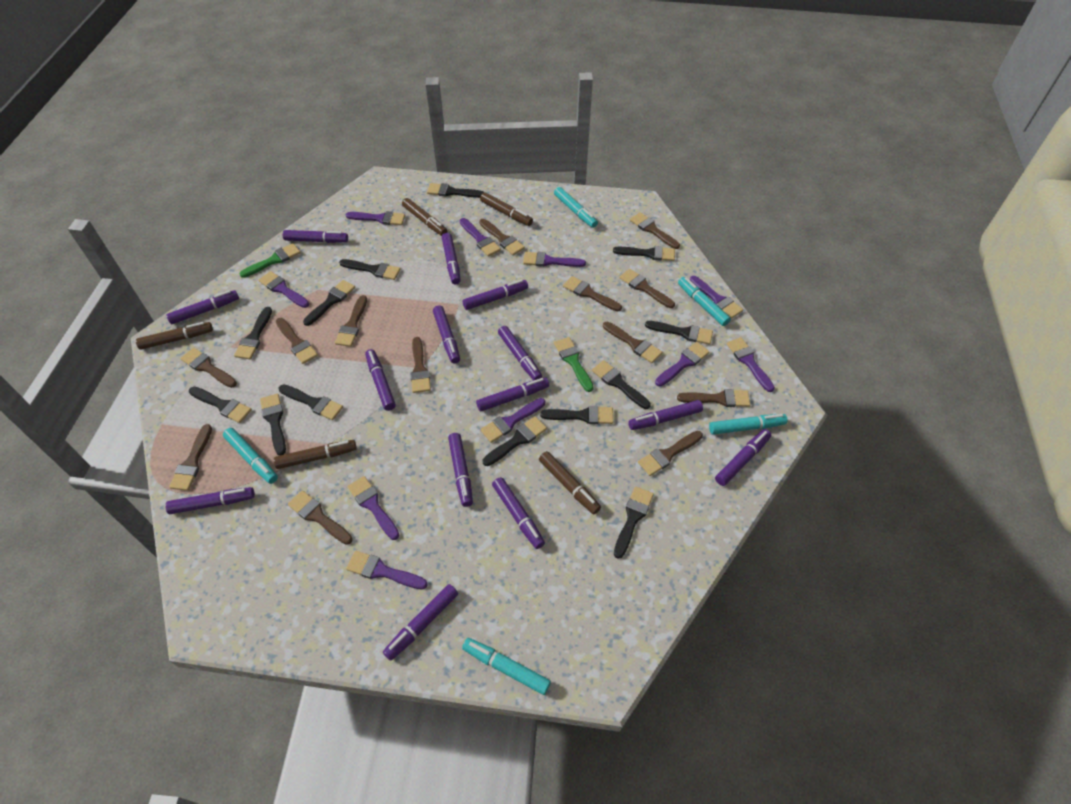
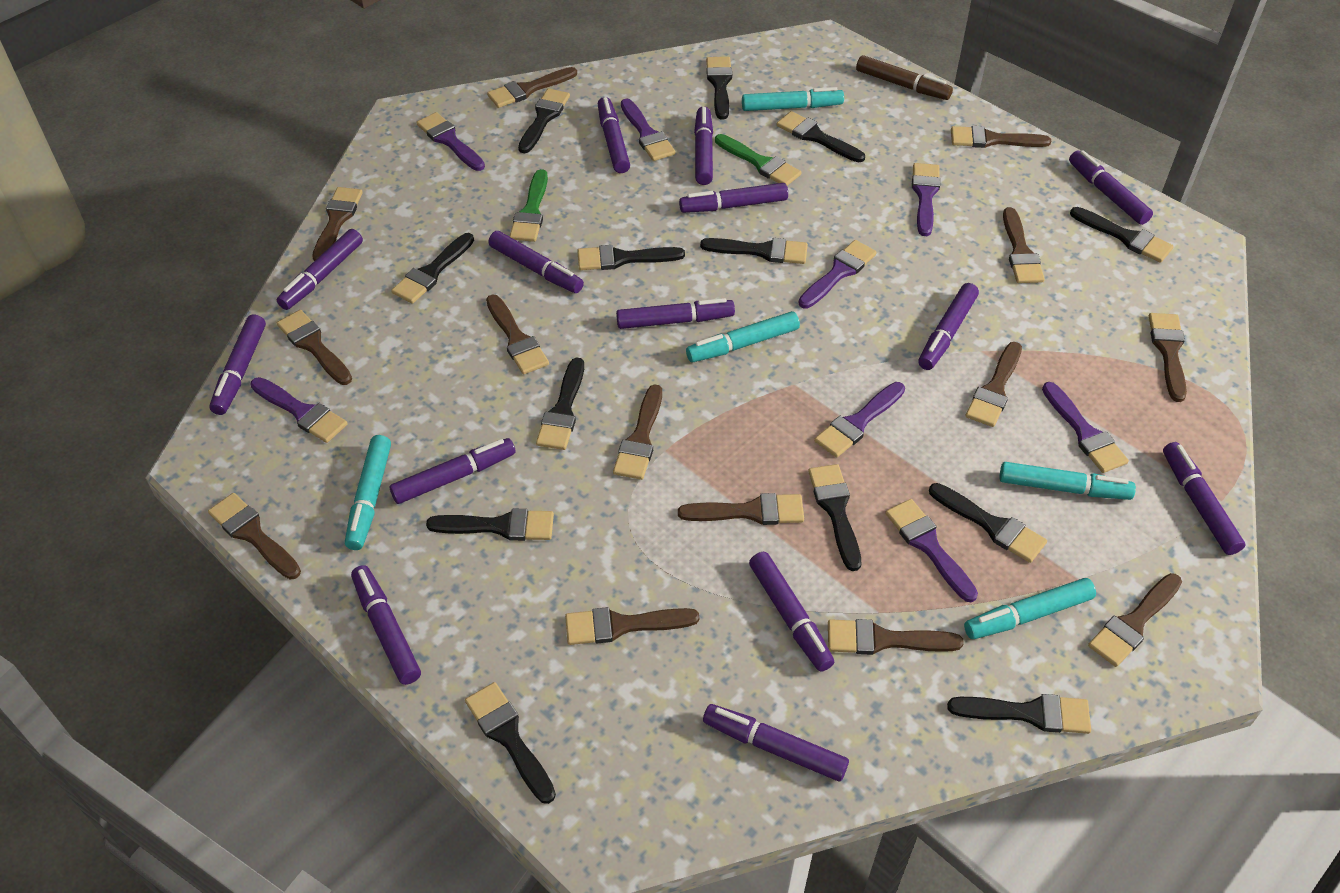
brown brush: [169,424,212,491] [180,348,237,388] [276,318,318,364] [288,490,353,545] [335,295,367,347] [410,337,431,393] [479,219,525,255] [563,276,622,311] [603,322,662,363] [619,269,675,308] [630,212,680,249] [638,431,703,476] [677,389,750,407] = 13 -> [208,493,301,579] [277,310,352,385] [312,187,363,261] [486,294,549,374] [487,67,577,108] [565,607,700,645] [613,384,662,480] [678,493,804,525] [828,619,964,655] [951,126,1051,148] [966,342,1022,427] [1003,207,1045,283] [1088,573,1182,667] [1149,313,1187,402] = 14
brown marker: [136,322,213,350] [274,440,357,469] [402,198,447,236] [480,192,533,226] [539,451,601,514] = 5 -> [856,55,953,100] = 1
purple brush: [258,271,309,308] [346,211,405,225] [346,551,428,589] [348,476,399,540] [460,218,501,257] [480,398,545,443] [523,252,586,267] [655,342,710,386] [690,276,743,319] [727,337,775,392] = 10 -> [250,377,348,443] [416,112,485,171] [621,99,676,161] [798,240,877,308] [814,382,905,458] [885,499,978,602] [912,163,940,236] [1042,382,1129,473] = 8

